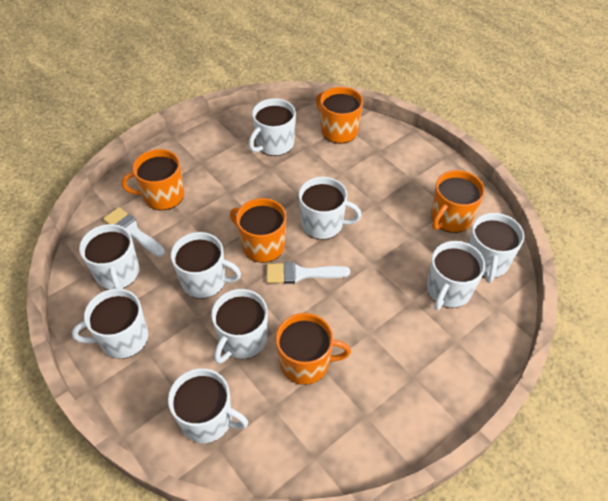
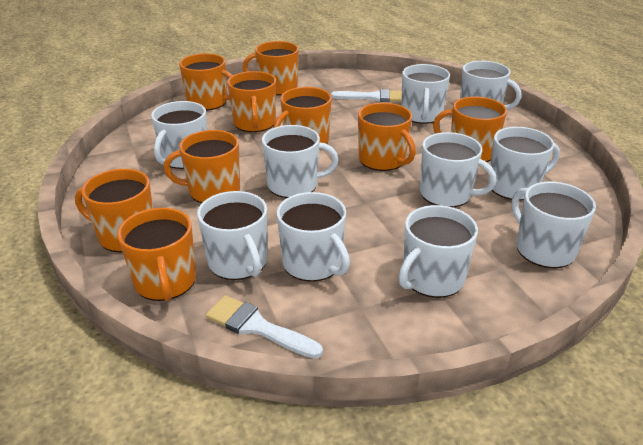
orange mug: [122,149,184,210] [230,198,286,263] [276,313,351,385] [316,87,363,144] [431,170,485,233] = 5 -> [75,169,153,252] [117,208,196,301] [164,130,240,203] [179,53,233,111] [227,71,276,132] [242,41,299,96] [274,87,332,144] [358,103,416,171] [433,97,507,162] = 9
white mug: [72,288,148,359] [79,224,139,290] [168,368,248,443] [171,232,241,299] [211,289,268,364] [249,98,296,156] [299,177,362,240] [427,241,485,310] [468,213,524,283] = 9 -> [151,101,207,169] [197,191,267,280] [262,125,338,198] [277,192,350,282] [398,205,478,298] [401,64,450,124] [420,132,496,207] [460,61,521,110] [488,127,560,201] [511,182,596,268] = 10

